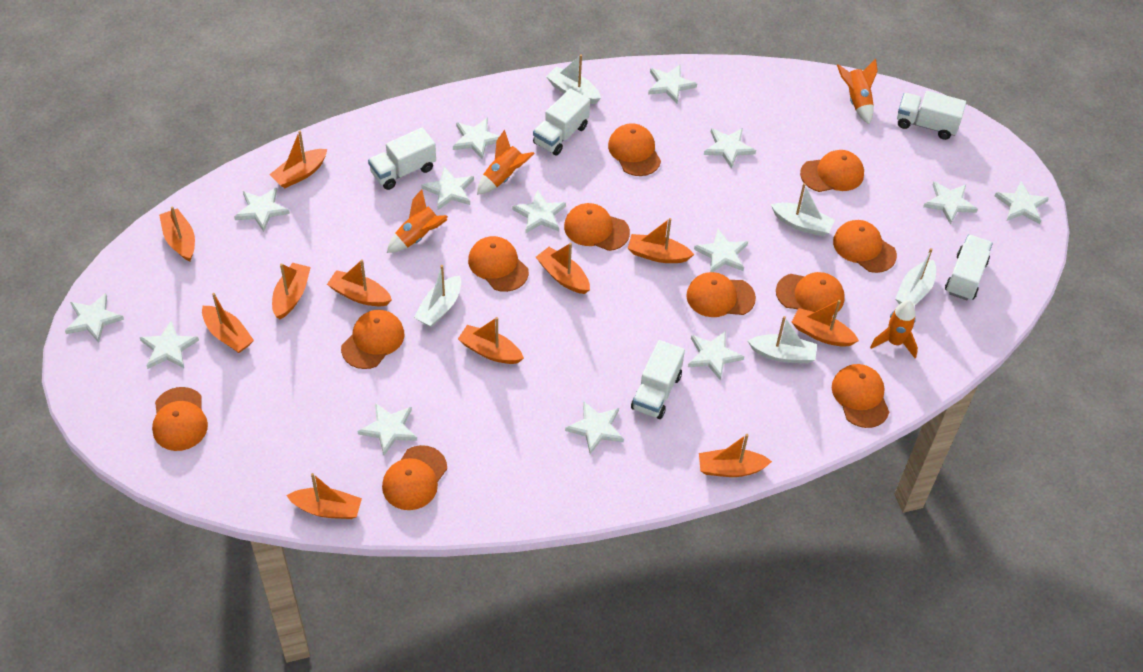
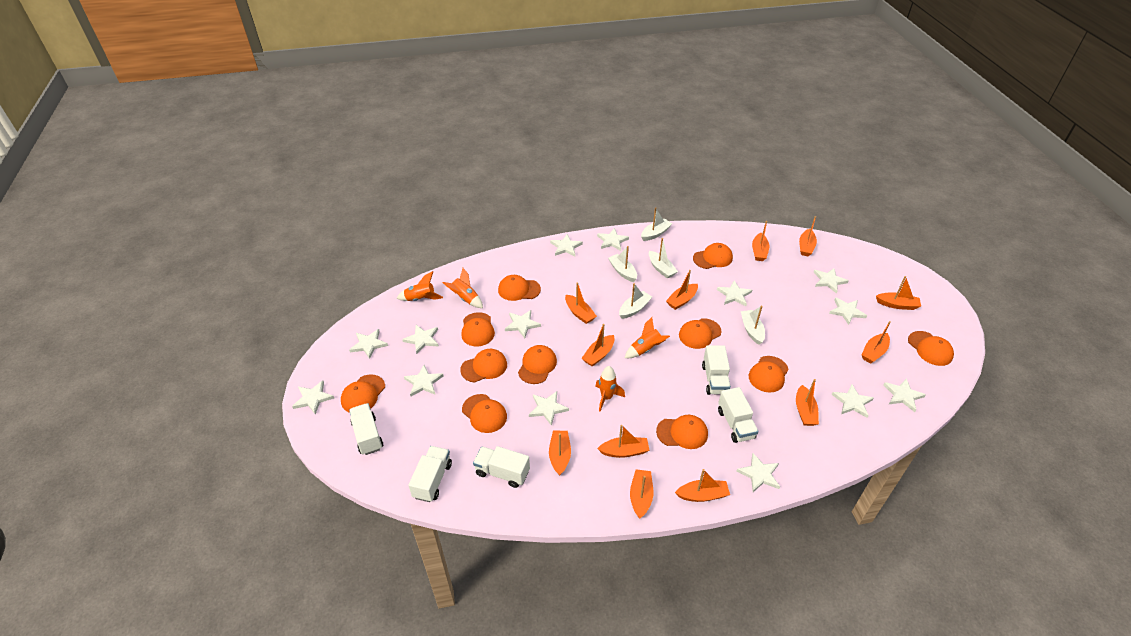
orange boat: [159,206,195,261] [202,293,254,353] [269,131,327,188] [272,263,311,319] [286,473,362,519] [327,259,392,306] [458,317,524,364] [536,243,590,294] [628,218,694,263] [699,434,772,477] [792,300,859,347] = 11 -> [549,431,571,476] [565,282,597,324] [581,324,615,367] [597,425,650,458] [630,469,653,519] [666,270,698,310] [675,469,730,502] [752,221,769,261] [796,379,819,426] [799,216,817,256] [862,321,891,363] [876,276,921,310] = 12

